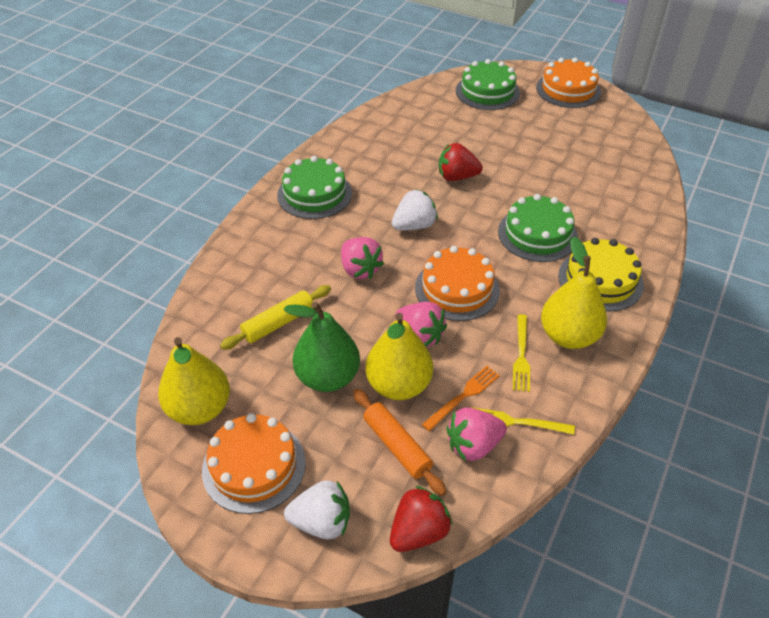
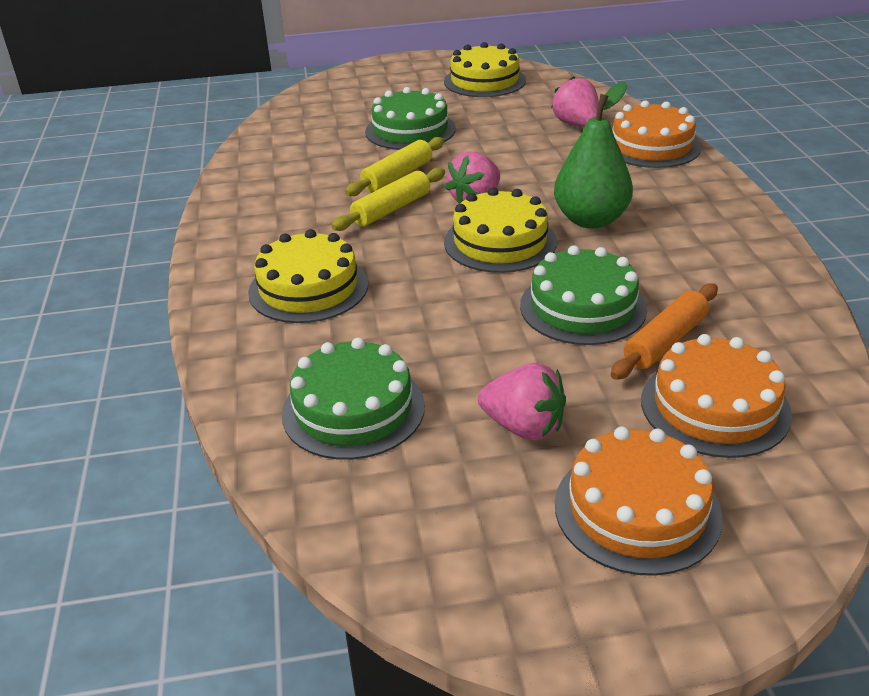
orange fork: [422,366,500,431] = 1 -> none = 0
red strawberry: [390,486,453,552] [439,143,483,181] = 2 -> none = 0
white strawberry: [284,480,350,539] [392,189,438,230] = 2 -> none = 0
yellow cake: [558,238,644,312] = 1 -> [248,229,368,323] [444,42,526,97] [444,188,557,273] = 3
yellow fork: [471,407,575,435] [513,314,530,392] = 2 -> none = 0
yellow pear: [158,337,230,425] [366,313,433,400] [541,237,607,349] = 3 -> none = 0
yellow rolling pin: [220,285,331,350] = 1 -> [331,168,445,231] [345,137,444,196] = 2

